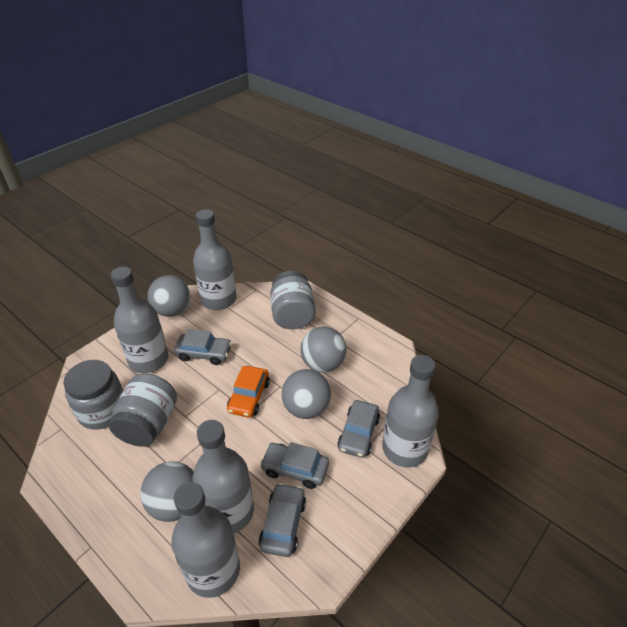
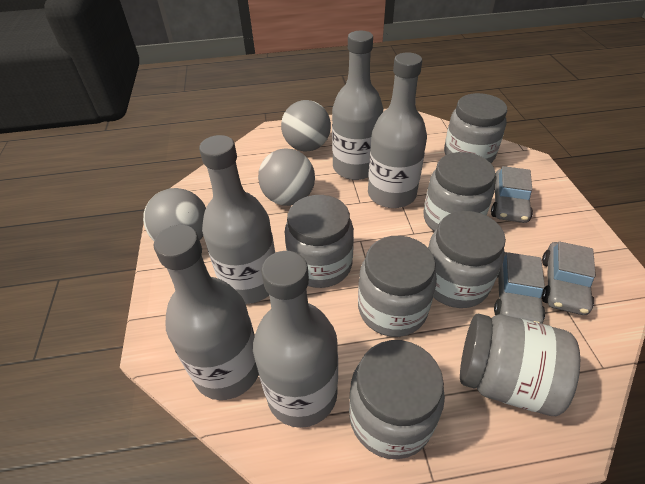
grey ball: [140,461,194,522] [148,275,190,317] [282,369,331,419] [301,327,346,373] = 4 -> [143,188,206,241] [258,148,315,206] [281,100,331,151] = 3
grey car: [174,329,232,365] [259,483,306,557] [260,442,329,489] [337,400,380,458] = 4 -> [491,166,533,223] [494,252,545,324] [542,242,596,315] = 3
grey jar: [64,360,123,430] [109,374,177,447] [270,271,316,329] = 3 -> [285,195,354,288] [349,340,445,459] [358,236,437,337] [424,152,495,231] [428,211,506,308] [444,93,507,163] [460,314,580,416] = 7
orange car: [227,366,270,417] = 1 -> none = 0

